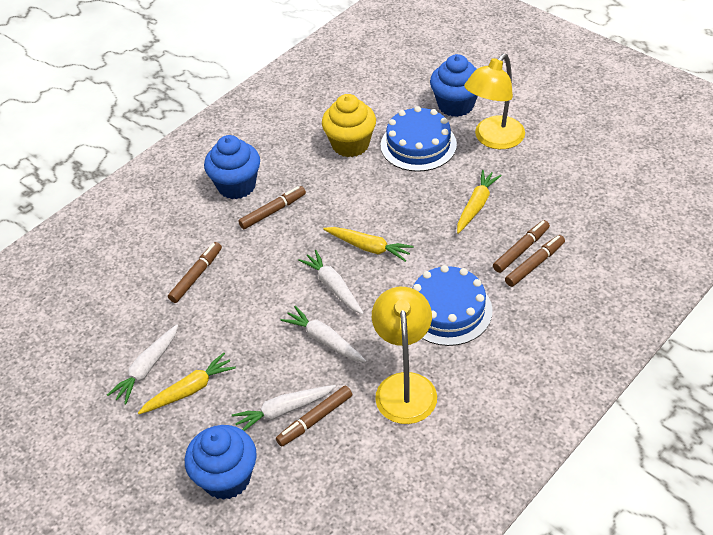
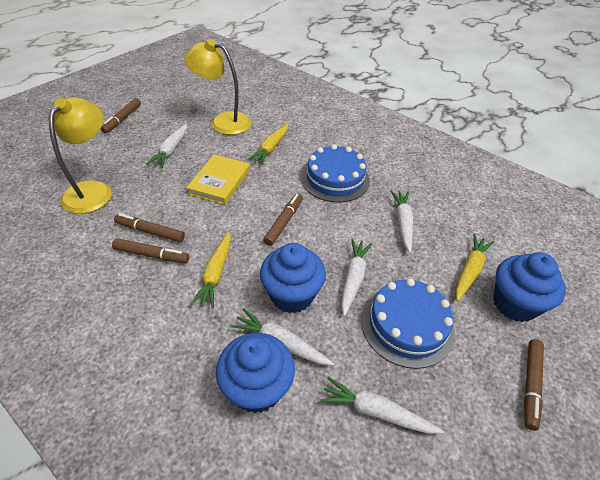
white carrot: [107,324,178,405] [232,385,336,431] [281,306,366,363] [298,250,364,314] = 4 -> [146,124,187,168] [231,308,334,365] [320,377,444,434] [341,239,372,316] [390,191,413,253] = 5
yellow book: none = 0 -> [186,154,250,205] = 1
yellow cupcake: [322,94,376,157] = 1 -> none = 0

